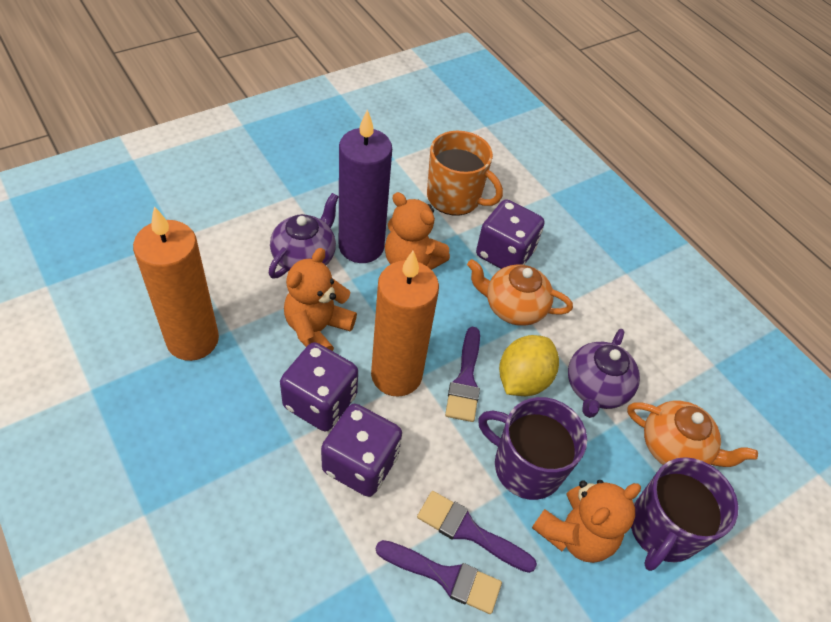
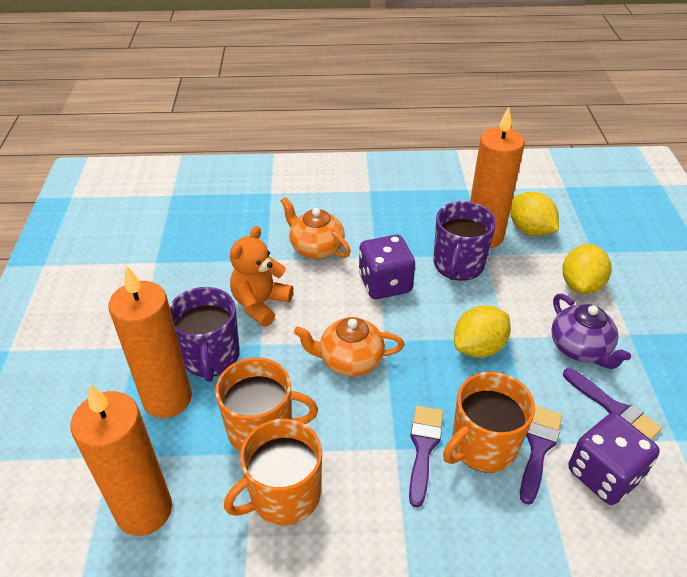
orange candle: [133,206,219,361] [371,251,439,397] = 2 -> [71,384,172,536] [109,265,192,418] [470,107,525,248] = 3
orange mug: [427,131,503,215] = 1 -> [215,357,318,452] [224,419,322,525] [443,372,535,472] = 3
orange teddy bear: [284,248,357,351] [385,192,450,270] [532,480,641,563] = 3 -> [230,226,293,327] = 1
purple candle: [339,109,392,263] = 1 -> none = 0
purple dice: [280,342,358,431] [321,404,402,497] [476,199,544,269] = 3 -> [359,235,415,299] [568,413,660,505] = 2
purple teapot: [269,193,339,279] [568,329,640,418] = 2 -> [551,294,631,369] = 1
yellow lemon: [499,335,559,396] = 1 -> [454,305,511,358] [510,192,559,236] [562,244,612,294] = 3

